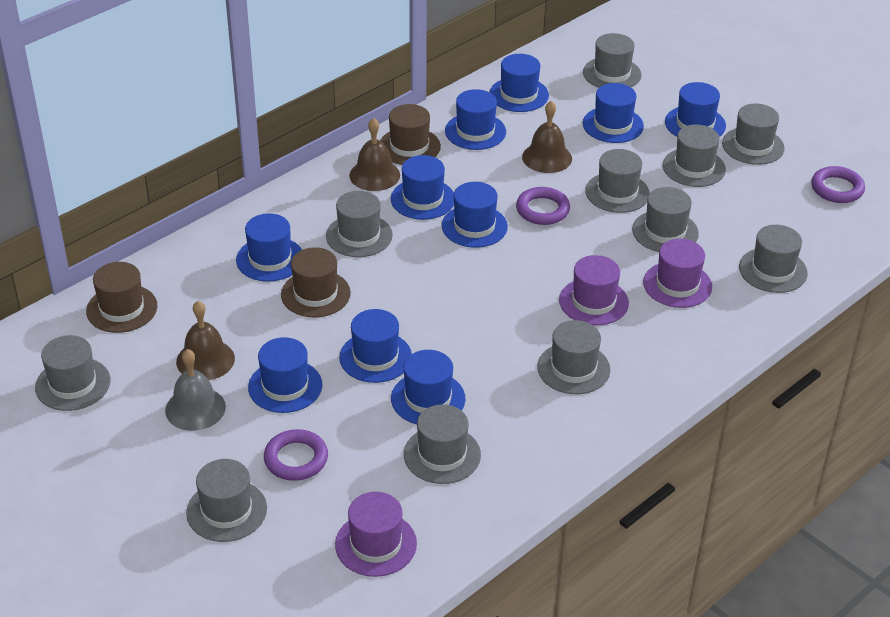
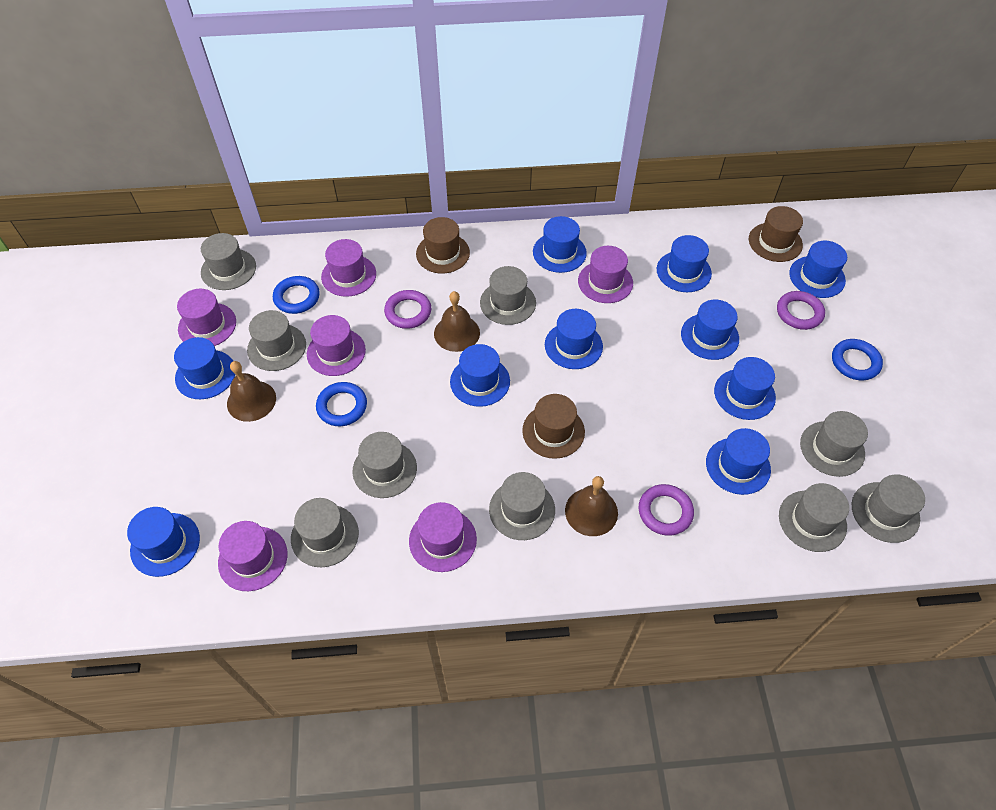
blue ring: none = 0 -> [273,276,320,314] [316,382,367,426] [832,339,883,380] = 3
grey bell: [165,349,226,431] = 1 -> none = 0
grey hat: [35,335,110,411] [186,459,267,542] [326,191,393,257] [404,404,481,484] [537,320,611,394] [583,33,642,88] [585,149,650,213] [632,187,699,252] [663,125,726,187] [722,104,785,165] [739,225,808,293] = 11 -> [201,233,256,290] [247,310,306,371] [291,498,359,567] [352,432,417,498] [480,266,536,325] [489,472,555,540] [779,483,849,552] [800,411,868,477] [852,474,925,543] = 9
purple hat: [335,492,417,577] [559,255,629,325] [643,239,712,308] = 3 -> [177,289,236,346] [218,521,288,591] [307,315,366,376] [321,239,376,297] [409,502,477,572] [578,246,633,303] = 6

